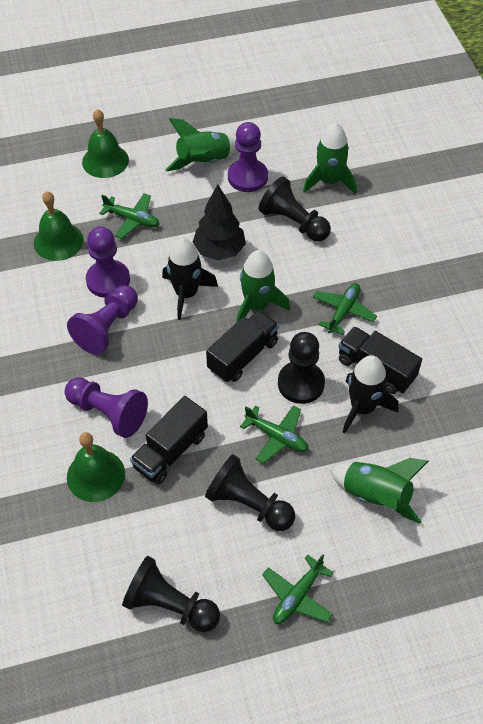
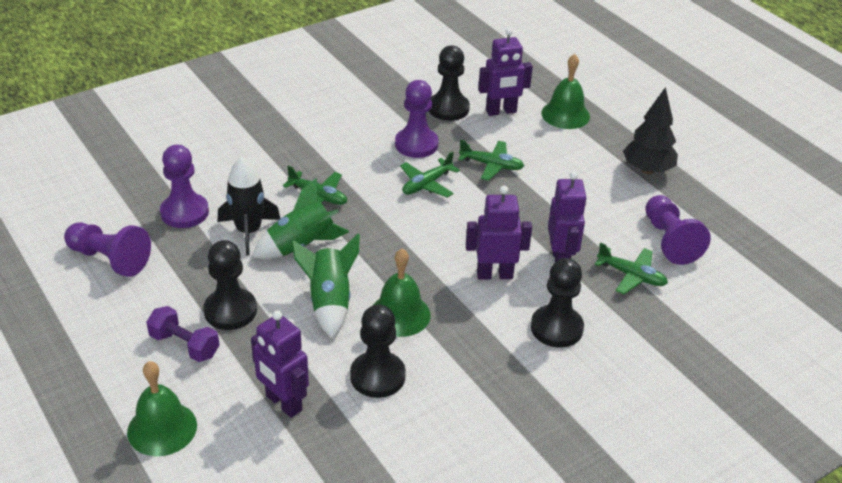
black rocket: [162,238,218,320] [343,355,398,434] = 2 -> [218,157,280,256] = 1
black truck: [130,396,208,484] [206,310,279,382] [338,326,422,394] = 3 -> none = 0
green rocket: [165,118,237,171] [237,250,290,322] [303,122,357,194] [330,458,429,524] = 4 -> [252,178,349,259] [291,234,360,339] = 2
purple dumbbell: none = 0 -> [146,306,219,362] = 1
purple robot: none = 0 -> [251,310,309,418] [466,186,532,279] [478,28,533,116] [548,171,587,263] = 4

